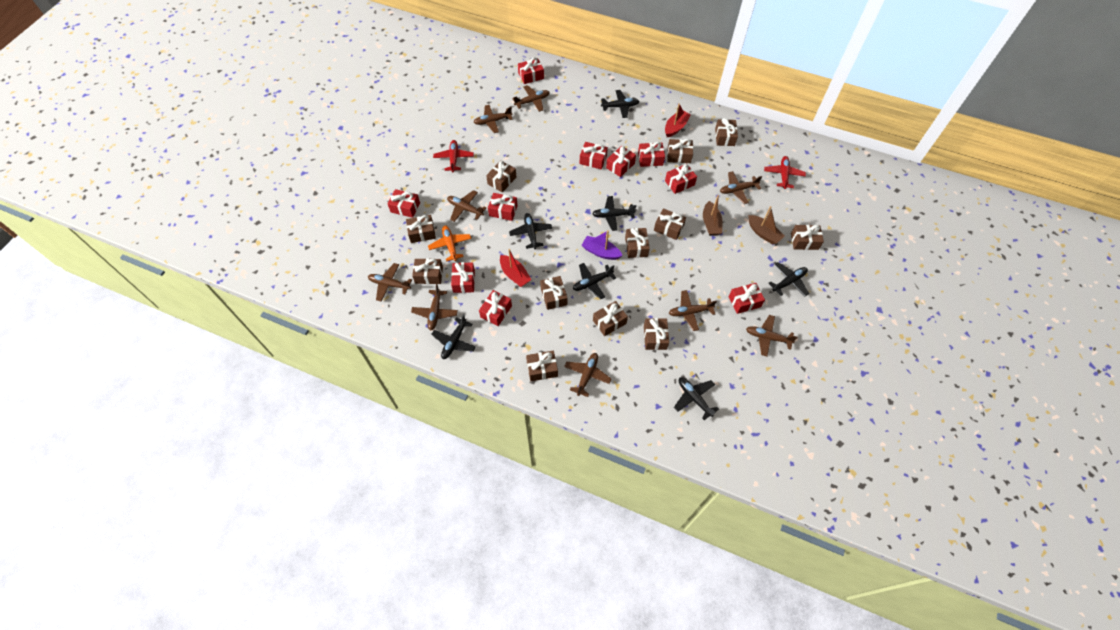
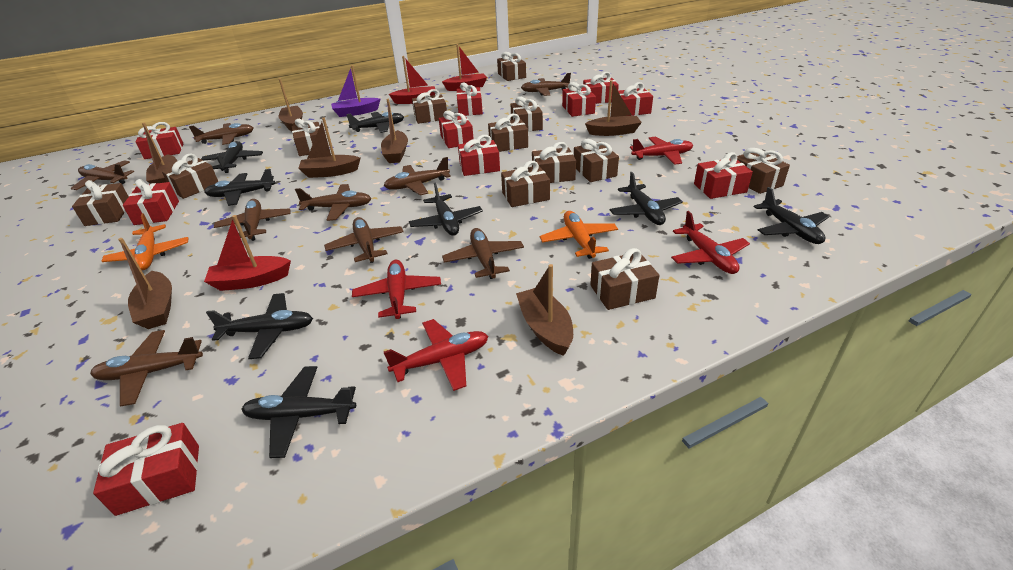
black plane: [431,314,476,359] [509,213,552,249] [573,263,616,299] [592,196,636,231] [601,90,639,118] [674,377,719,420] [769,262,809,296] = 7 -> [201,141,263,173] [204,169,275,206] [206,293,313,359] [242,366,356,458] [346,112,404,133] [409,183,483,236] [610,172,683,225] [754,187,829,244] = 8
brown boat: [703,195,722,236] [748,206,785,245] = 2 -> [118,238,172,329] [142,123,177,184] [279,78,303,131] [298,118,361,178] [381,99,408,163] [516,264,573,356] [585,80,642,136] = 7
orange plane: [428,225,471,262] = 1 -> [102,213,189,270] [540,211,618,259] = 2
red boat: [500,249,531,287] [665,103,691,137] = 2 -> [204,215,291,291] [389,56,435,104] [442,44,487,91] = 3
red plane: [433,140,474,172] [764,156,806,189] = 2 -> [352,260,441,319] [384,319,488,391] [630,136,693,165] [671,211,750,274] = 4

